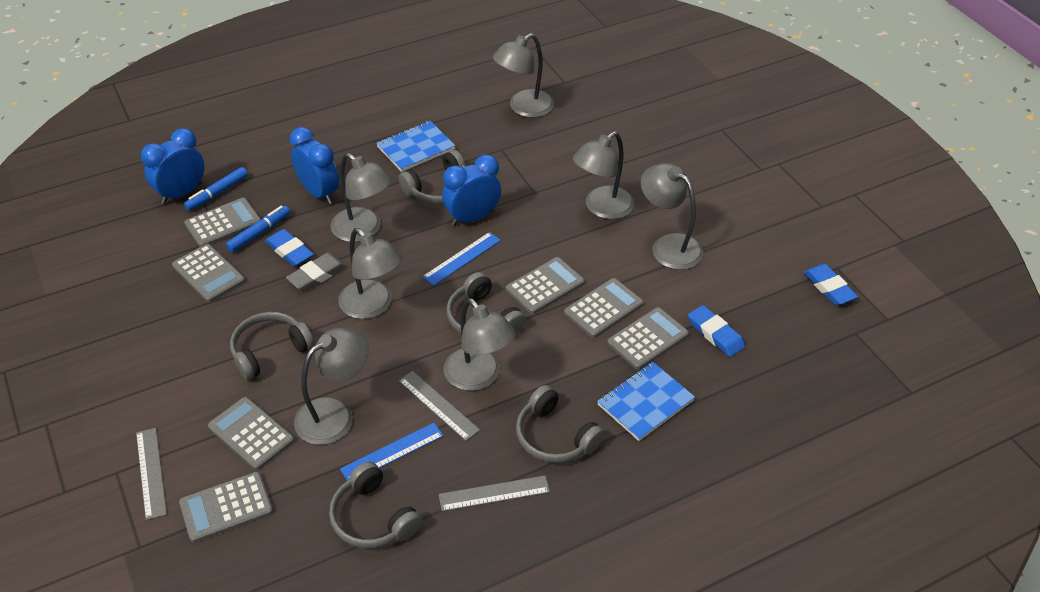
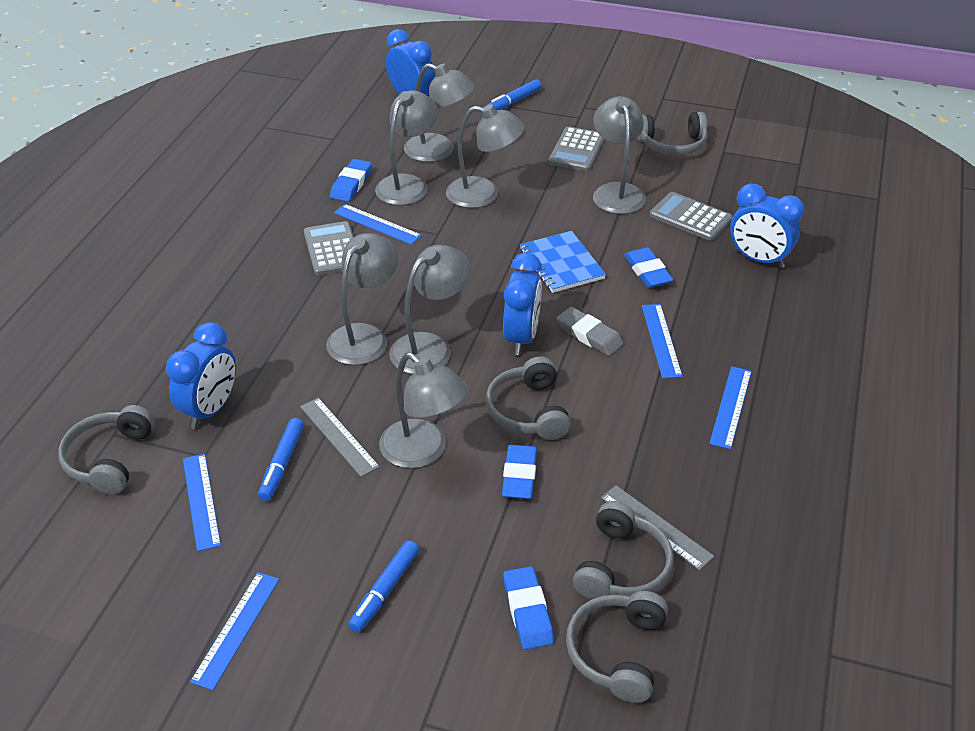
blue clock: [141,128,204,204] [289,127,339,204] [442,155,501,226] = 3 -> [166,322,236,429] [386,29,435,95] [503,253,542,355] [730,184,804,268] = 4
blue eraser: [265,229,314,267] [688,305,745,357] [803,264,858,305] = 3 -> [330,159,372,202] [502,445,537,499] [503,566,554,650] [624,247,673,288] = 4
blue marker: [184,167,248,211] [226,206,290,252] = 2 -> [258,418,304,501] [348,540,419,633] [486,79,542,110] = 3
blue notebook: [376,121,456,172] [597,362,695,441] = 2 -> [520,231,606,293] = 1
blue ruler: [340,423,444,481] [422,232,501,286] = 2 -> [183,454,221,551] [190,572,279,690] [334,204,422,245] [642,304,683,378] [709,366,752,449] = 5
grey calculator: [172,244,245,302] [179,472,273,543] [184,198,261,247] [208,397,294,470] [506,257,585,314] [564,278,644,338] [607,307,689,370] = 7 -> [304,221,354,275] [548,126,604,171] [650,192,732,241] = 3
grey ruler: [136,428,167,520] [399,371,480,441] [439,475,550,511] = 3 -> [300,398,380,477] [601,485,714,570] = 2

